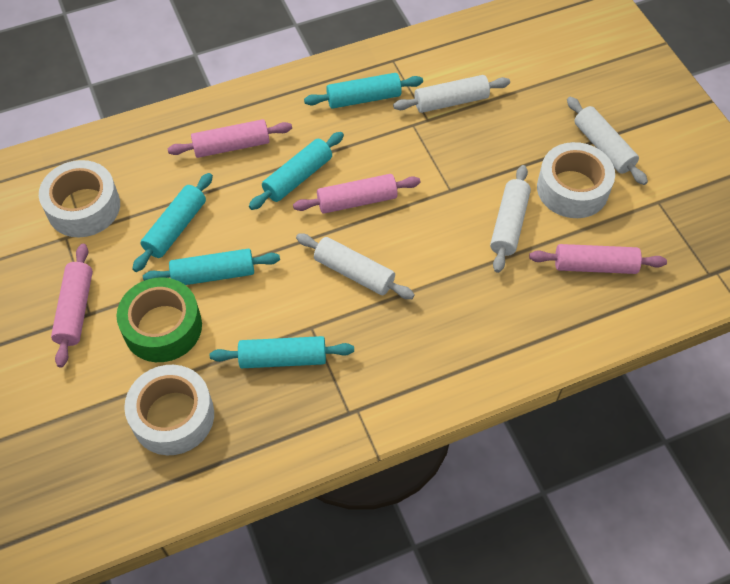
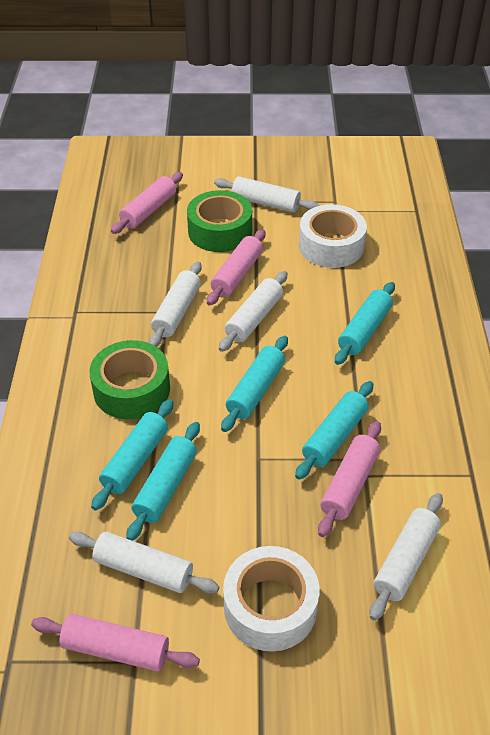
green tape: [117,278,202,362] = 1 -> [89,340,170,419] [187,190,252,252] = 2
white rolling pin: [296,234,415,299] [393,75,510,113] [490,165,531,273] [567,97,648,185] = 4 -> [69,532,219,594] [149,262,202,347] [214,176,320,213] [219,271,287,352] [370,493,443,621] = 5
white tape: [39,160,120,237] [124,365,214,455] [537,142,615,218] = 3 -> [223,546,319,651] [299,204,367,268] = 2

